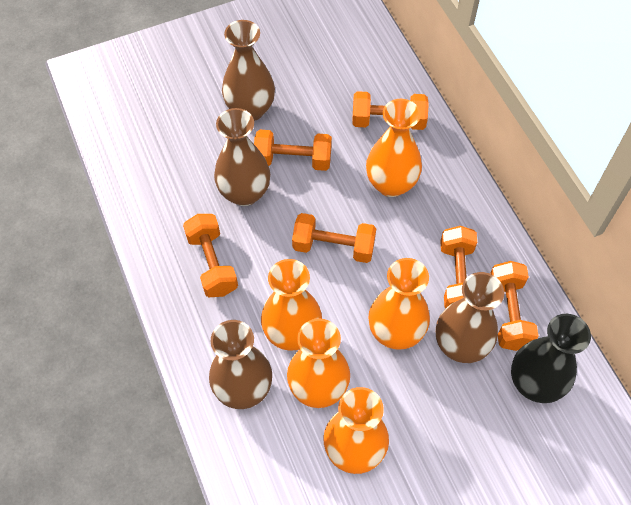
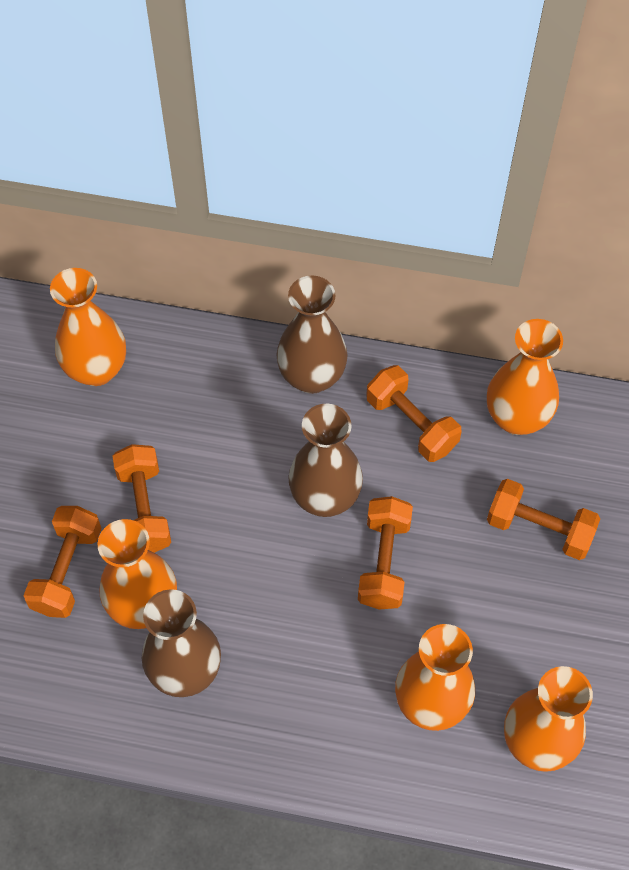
black vase: [511,314,591,403] = 1 -> none = 0
brown vase: [209,320,272,409] [214,108,270,206] [222,20,275,121] [436,272,504,363] = 4 -> [142,589,221,697] [276,276,348,394] [288,404,363,517] = 3
orange dumbbell: [183,214,238,297] [254,130,332,171] [292,213,376,263] [352,91,429,130] [440,226,477,308] [490,261,539,351] = 6 -> [23,506,102,618] [113,444,171,553] [358,496,413,609] [366,365,462,462] [487,479,600,560] = 5

